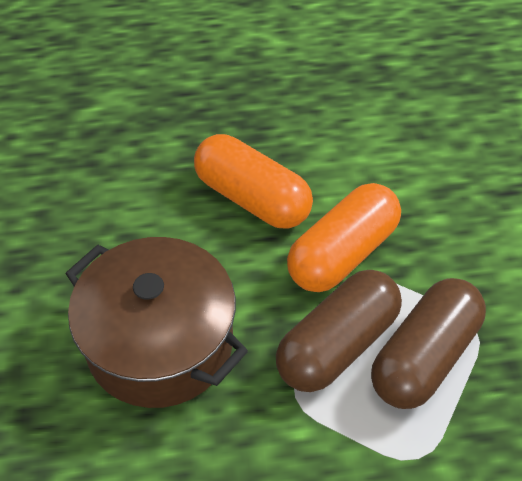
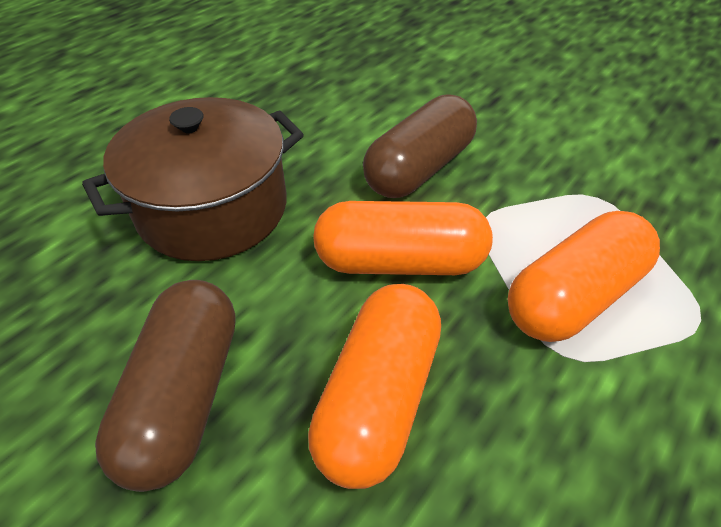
orange capsule: [194,134,313,229] [287,183,401,292] = 2 -> [308,284,441,489] [313,201,493,275] [508,211,660,342] = 3

